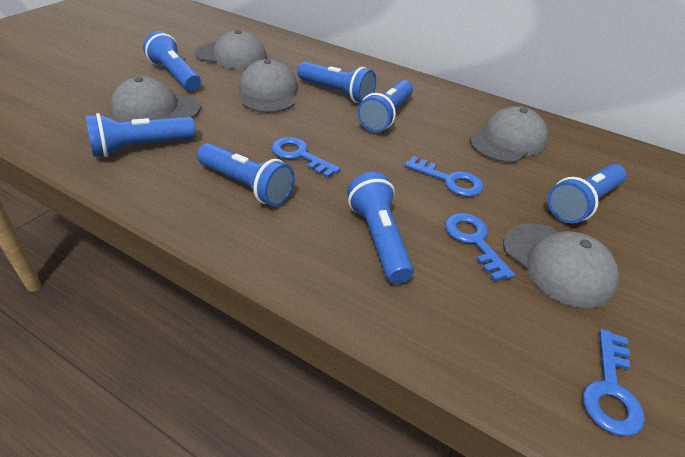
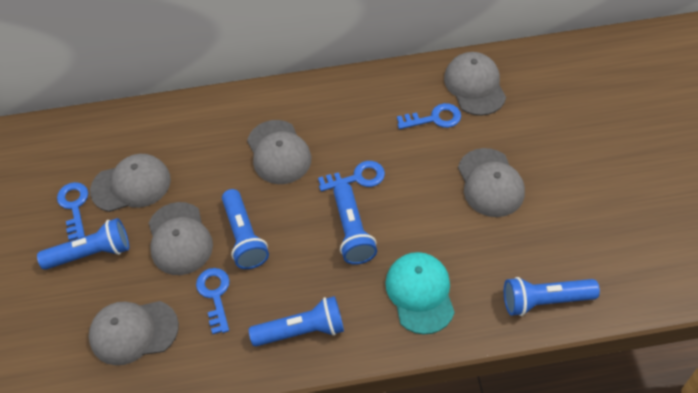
blue flashlight: [85,113,196,157] [143,31,201,91] [197,143,295,206] [297,62,376,103] [347,172,414,284] [357,80,413,132] [548,164,627,224] = 7 -> [37,218,129,270] [222,189,269,269] [249,296,344,347] [333,183,377,265] [504,277,600,316] = 5
grey cap: [111,76,201,122] [195,30,267,69] [239,59,298,113] [470,106,549,163] [503,223,619,308] = 5 -> [89,301,179,365] [90,154,171,212] [149,202,213,275] [247,120,311,184] [444,52,506,116] [458,148,525,217] = 6
turquoise cap: none = 0 -> [385,252,455,334] = 1

